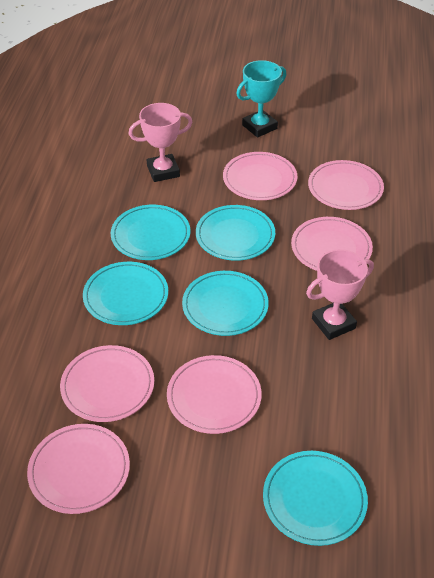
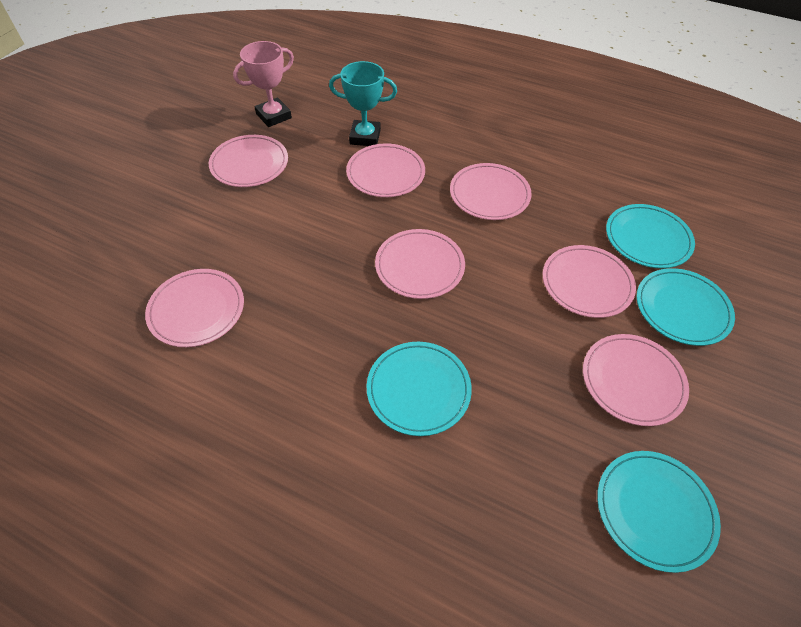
pink plate: [27,424,130,514] [60,345,154,422] [167,355,262,434] [223,152,297,200] [291,217,373,271] [308,160,384,210] = 6 -> [145,269,244,347] [209,135,288,187] [346,143,425,197] [375,229,465,299] [450,163,532,220] [543,245,636,318] [583,334,689,426] = 7
pink trophy: [129,103,193,182] [306,249,374,340] = 2 -> [233,41,294,127] = 1
turquoise plate: [83,262,168,325] [111,205,190,260] [182,271,269,336] [196,205,275,261] [263,451,368,546] = 5 -> [367,342,472,436] [597,451,721,573] [606,204,695,268] [637,268,735,346] = 4

